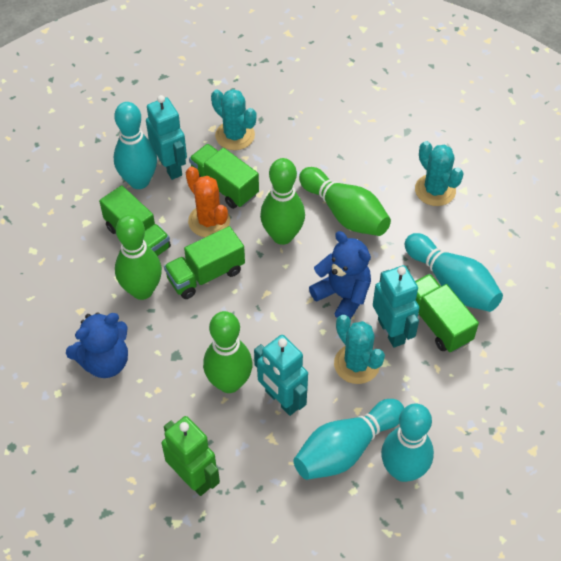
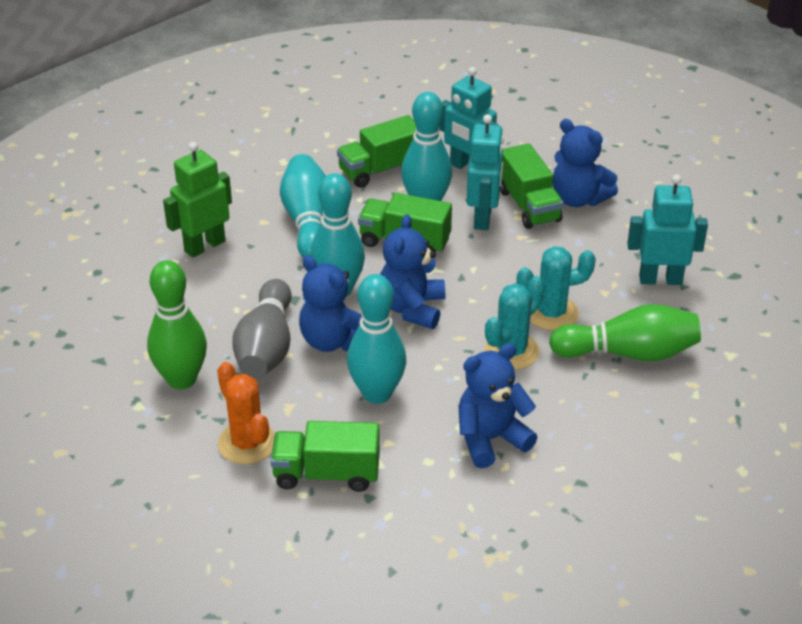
blue teddy bear: [66,312,128,378] [309,231,371,320] = 2 -> [299,255,362,352] [380,214,445,329] [458,343,538,469] [553,119,618,207] = 4
green bowling pin: [115,215,162,300] [203,311,253,393] [260,158,305,245] [299,167,391,236] = 4 -> [147,260,207,389] [549,304,701,361] = 2
grey bowling pin: none = 0 -> [232,279,292,379] = 1
turquoise cactus: [211,89,257,150] [334,315,385,384] [415,141,464,206] = 3 -> [484,276,545,370] [516,246,596,331] = 2

